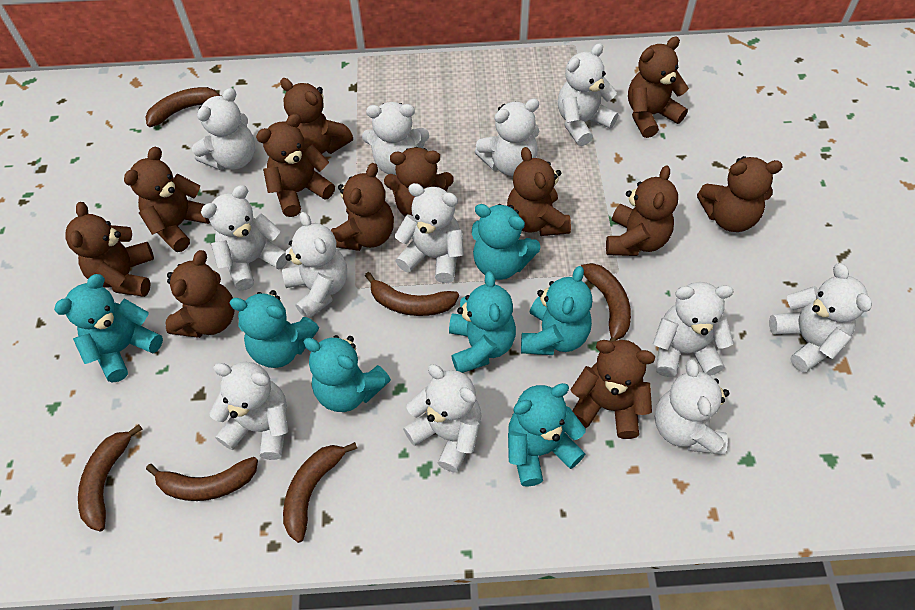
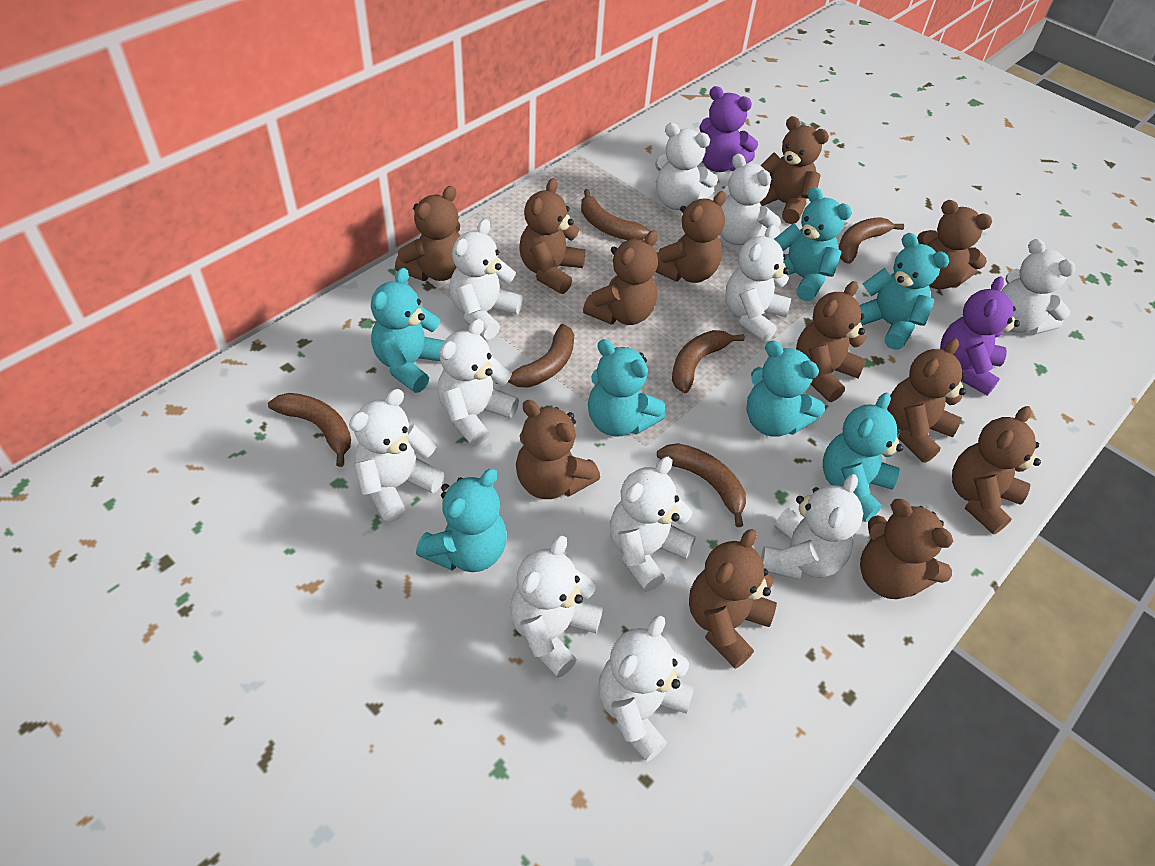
purple teddy bear: none = 0 -> [699,86,758,172] [940,276,1020,396] = 2
white teddy bear: [192,88,255,170] [201,185,288,291] [209,362,288,460] [282,212,347,319] [362,102,429,175] [394,183,464,283] [403,364,482,473] [475,98,539,176] [558,43,618,146] [653,282,734,377] [655,359,729,454] [769,263,872,373] = 12 -> [349,389,445,522] [438,319,519,447] [450,219,523,340] [510,536,603,678] [598,615,694,762] [610,457,696,592] [655,123,718,210] [720,153,781,245] [725,224,791,342] [761,474,863,579] [1001,239,1076,335] = 11

